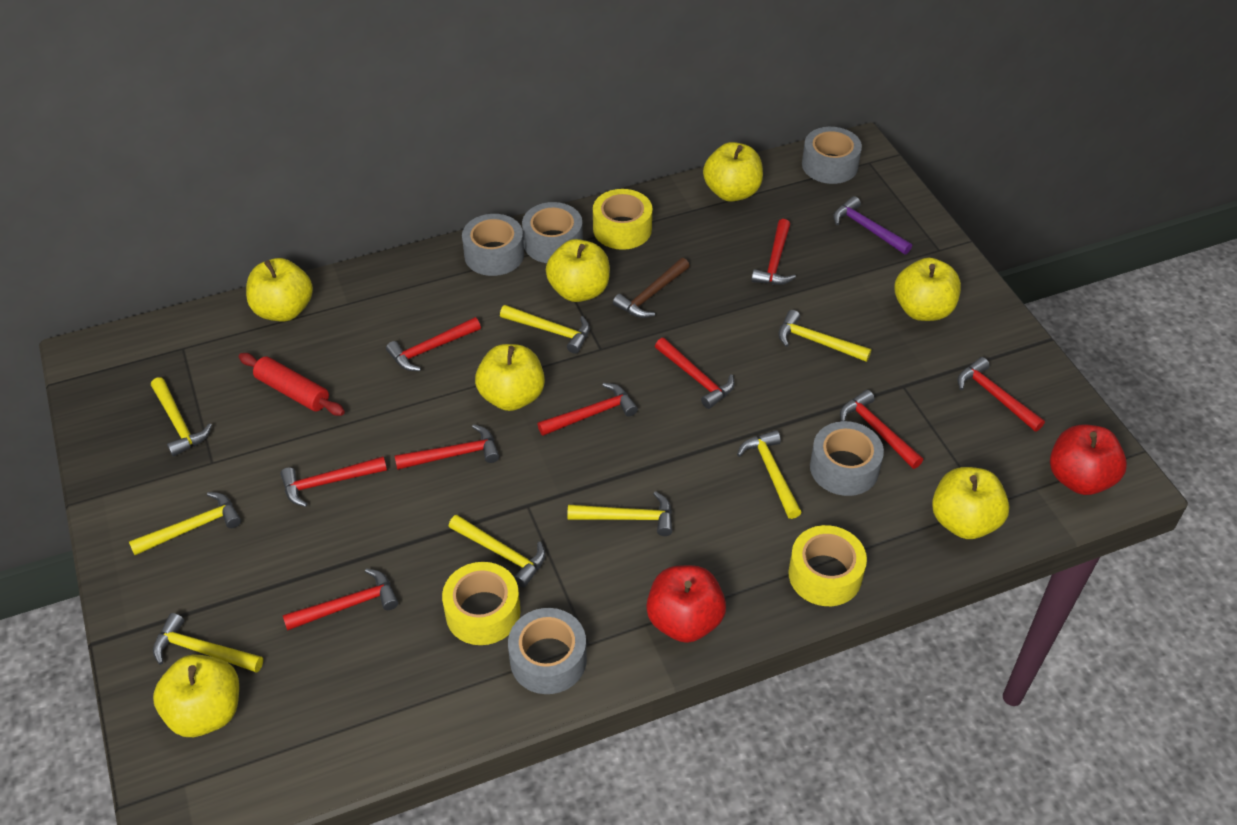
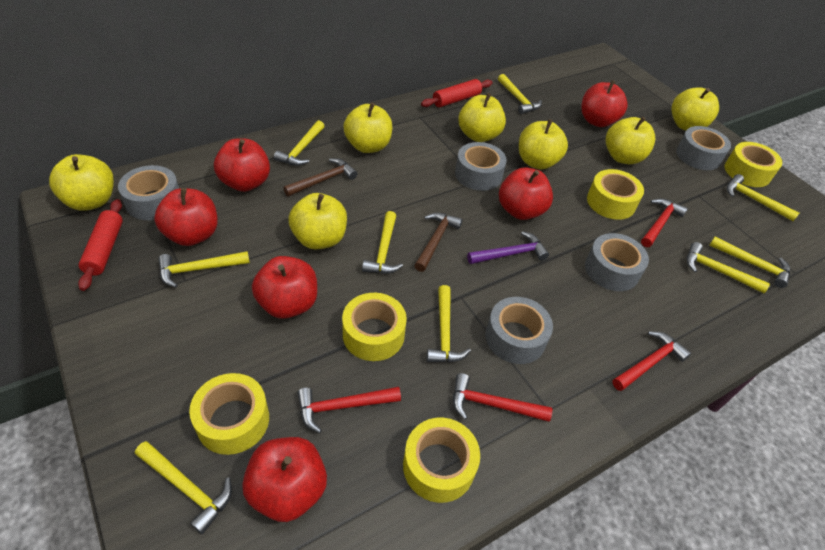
brown hammer: [613,258,690,318] = 1 -> [283,158,358,196] [414,213,463,272] = 2
red apple: [646,565,726,643] [1050,425,1127,495] = 2 -> [154,188,218,246] [214,138,270,192] [242,437,327,522] [252,256,317,319] [499,167,553,220] [581,80,628,127] = 6
red hammer: [280,456,387,507] [283,568,398,631] [386,317,481,371] [394,424,499,470] [538,383,638,436] [655,338,735,409] [751,219,796,285] [840,390,923,469] [957,357,1045,432] = 9 -> [297,387,401,433] [453,373,552,422] [612,331,691,391] [641,199,688,247] = 4
red rolling pin: [239,353,345,416] = 1 -> [78,199,123,291] [421,79,493,107] = 2
yellow hammer: [129,492,241,555] [151,377,212,457] [153,613,263,673] [449,515,546,588] [500,305,590,354] [567,491,672,536] [737,430,802,519] [778,310,872,362] = 8 -> [135,441,232,534] [158,251,250,288] [274,120,325,166] [362,211,403,274] [427,285,471,362] [498,74,542,114] [687,242,770,293] [709,237,790,288] [727,174,799,221] = 9
yellow tape: [442,562,520,645] [593,189,652,250] [788,525,867,606] = 3 -> [189,373,269,455] [342,293,407,361] [403,418,480,503] [587,169,644,220] [725,142,782,187] = 5

